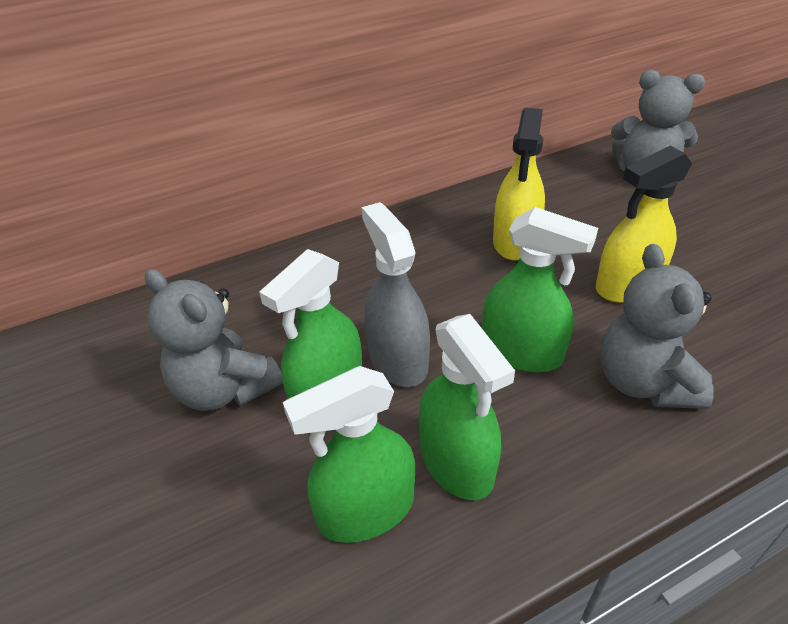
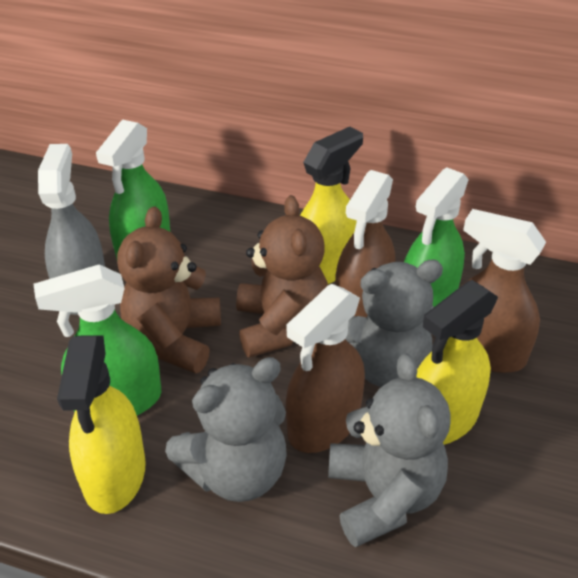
brown spray bottle: none = 0 -> [286,284,365,453] [335,170,395,317] [463,209,546,373] = 3
brown teddy bear: none = 0 -> [117,206,221,374] [236,195,328,358] = 2
green spray bottle: [259,249,362,399] [283,366,415,543] [419,314,515,500] [482,207,598,372] = 4 -> [33,264,161,416] [96,120,170,259] [404,167,469,307] = 3
yellow spray bottle: [493,108,545,260] [596,146,692,303] = 2 -> [57,335,146,514] [300,127,363,284] [416,280,498,445] = 3

